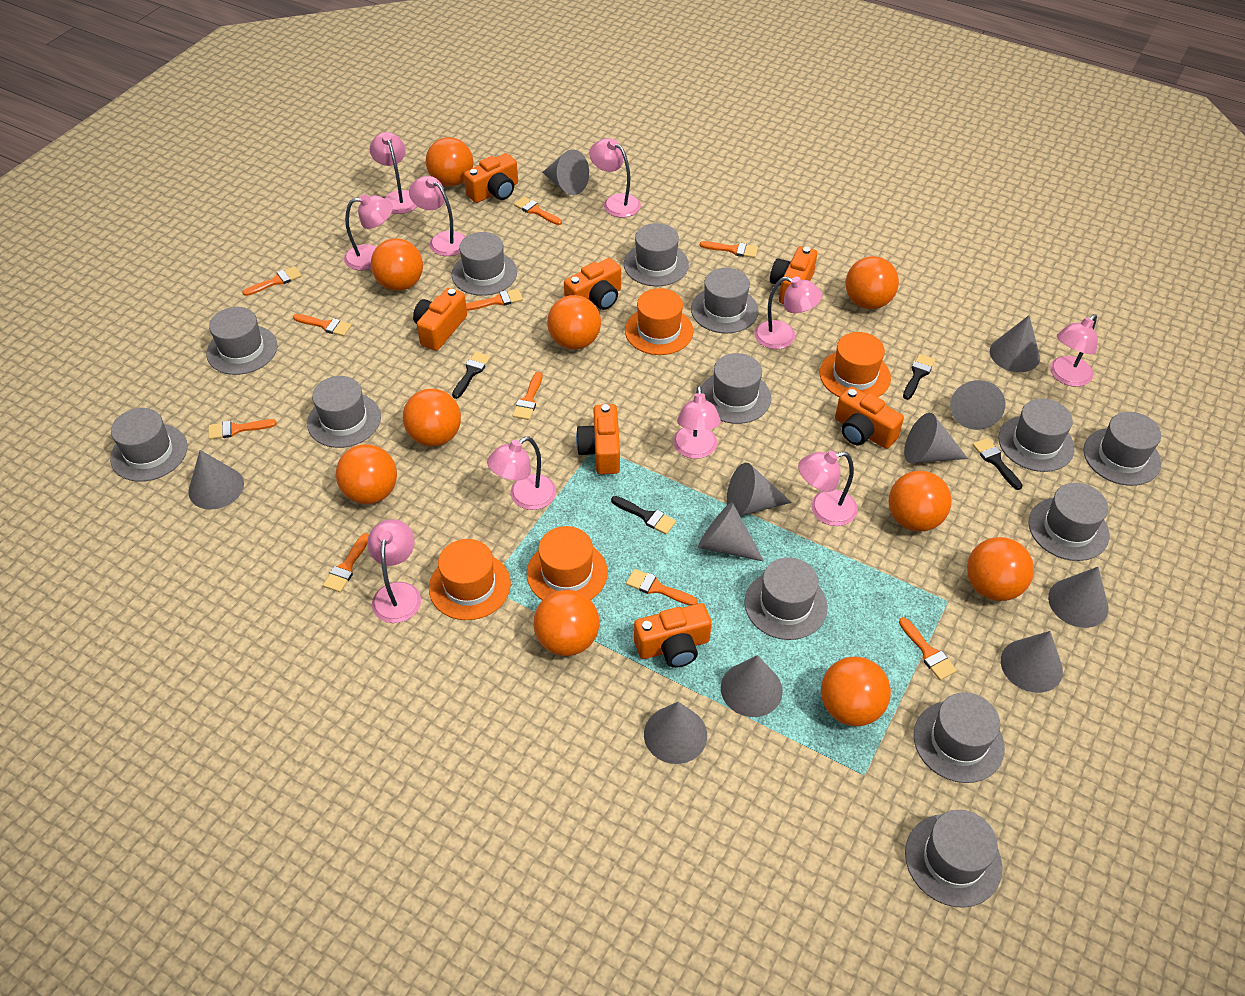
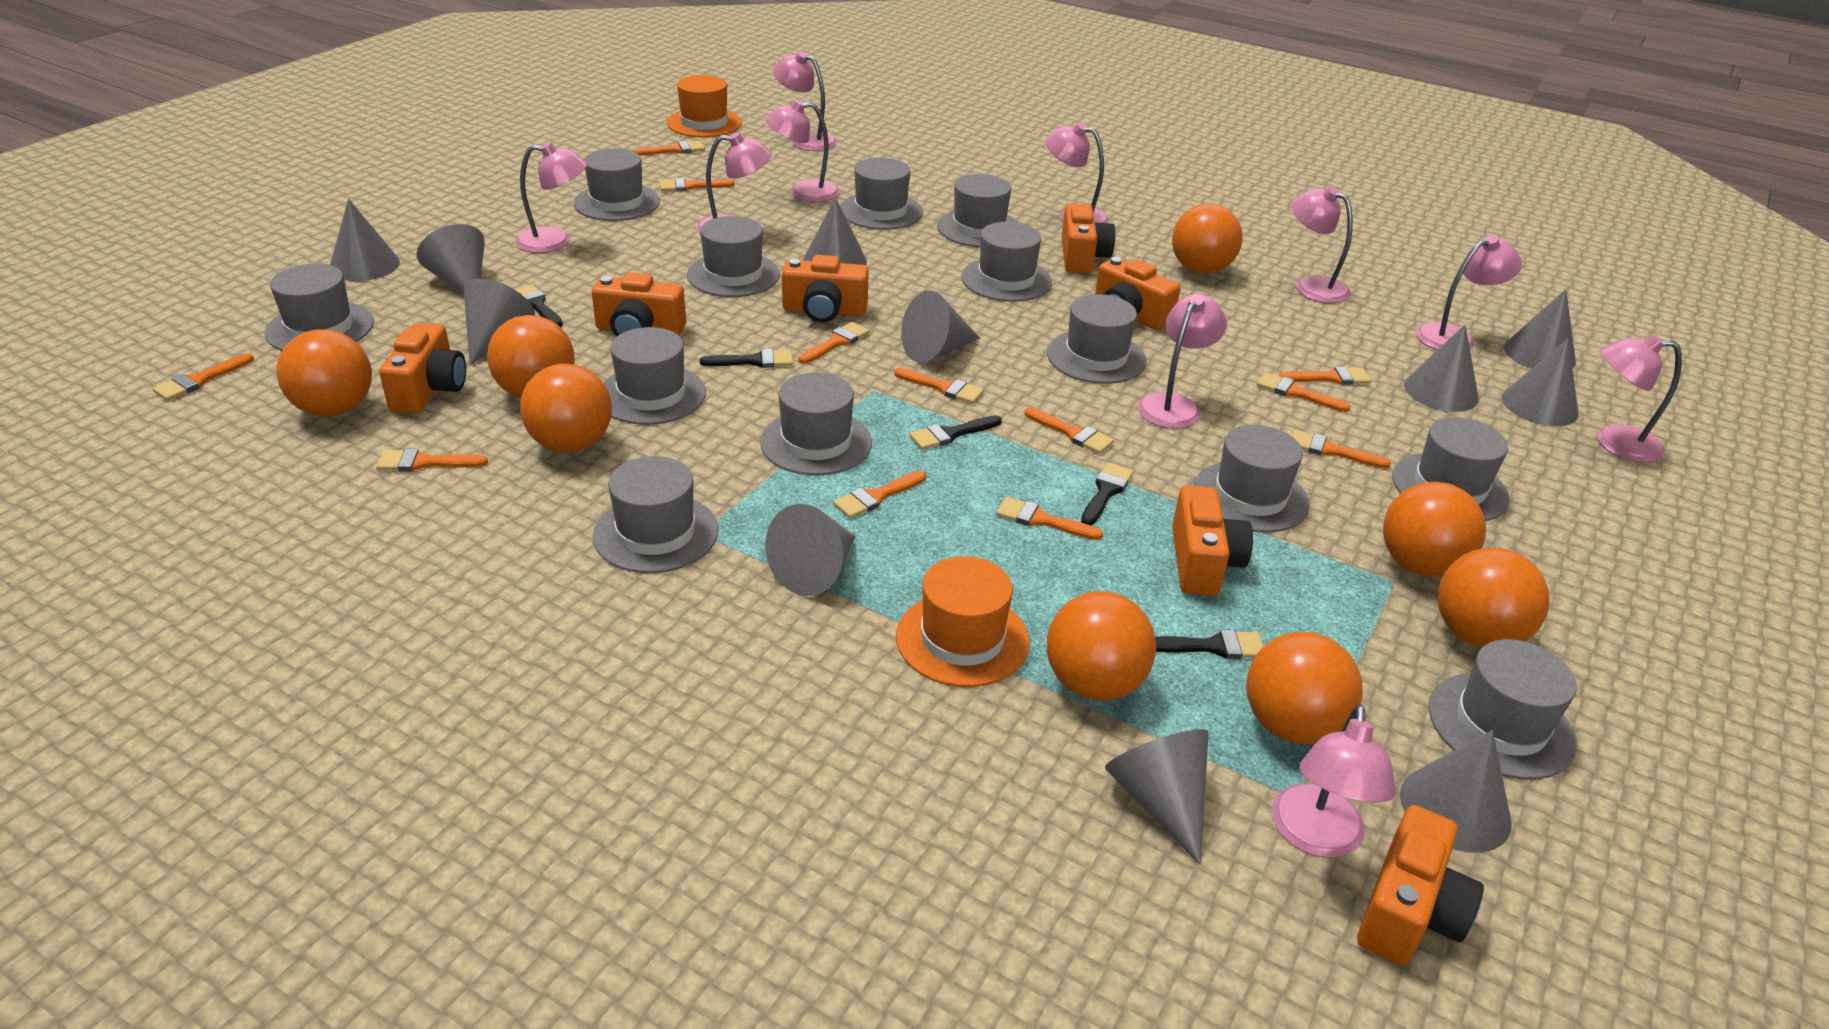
black brush: [452,352,491,399] [611,496,676,534] [903,354,935,400] [972,438,1023,490] = 4 -> [514,284,563,327] [700,349,793,368] [909,415,1002,450] [1081,462,1134,526] [1155,630,1264,659] = 5
orange ball: [336,444,397,504] [371,238,423,291] [403,389,461,446] [426,137,473,186] [533,590,600,656] [547,295,601,350] [821,657,891,726] [845,256,899,309] [888,471,952,532] [967,537,1034,601] = 10 -> [276,329,372,417] [487,315,575,398] [520,364,612,453] [1047,591,1156,701] [1172,204,1243,274] [1246,632,1363,745] [1383,482,1486,577] [1438,548,1550,648] = 8
orange brush: [209,419,277,440] [242,266,302,296] [293,314,352,336] [323,533,369,592] [466,289,523,311] [512,372,543,420] [514,196,562,225] [626,569,698,606] [700,241,758,258] [899,617,957,680] = 10 -> [153,353,254,401] [376,449,488,471] [633,141,705,155] [659,178,734,191] [798,322,870,364] [833,471,926,518] [894,368,984,404] [996,497,1103,540] [1025,407,1114,454] [1257,372,1351,412] [1279,366,1371,385] [1292,430,1391,469] = 12
orange hat: [429,539,511,620] [527,526,608,600] [625,288,693,355] [820,332,891,397] = 4 -> [667,75,742,138] [896,556,1030,687] = 2

